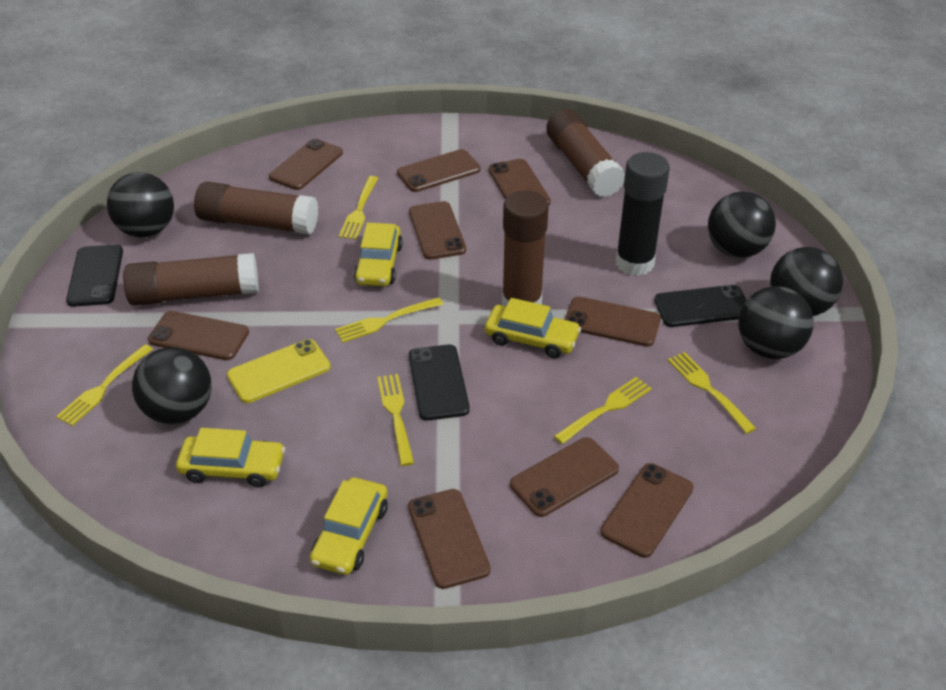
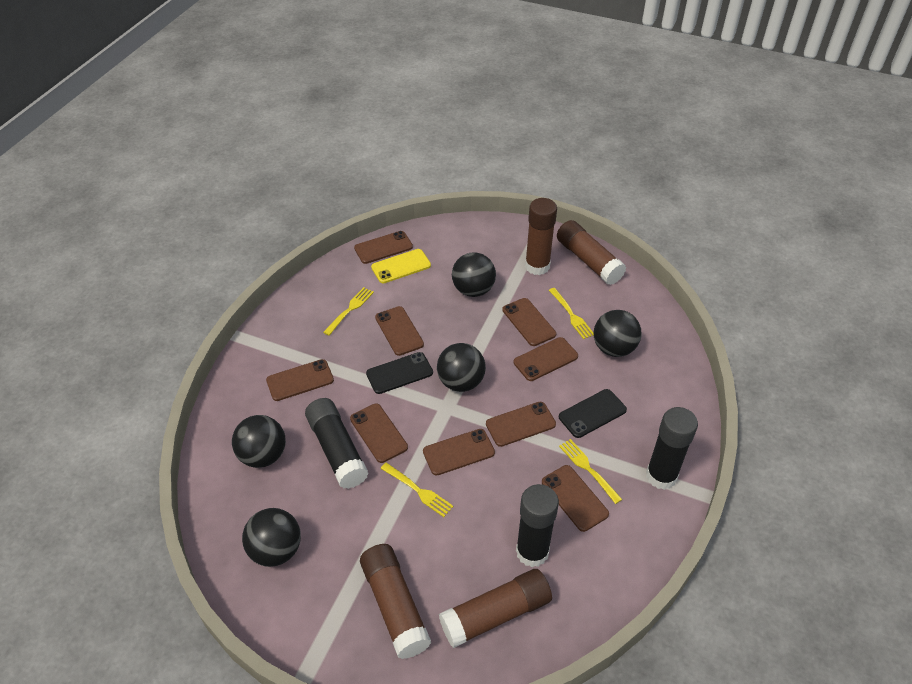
black glue stick: [616,152,670,276] = 1 -> [305,398,369,489] [516,484,559,567] [646,407,698,490] = 3
black phone: [66,245,123,307] [409,345,470,421] [654,285,747,327] = 3 -> [366,352,433,394] [559,389,627,438] = 2
yellow car: [176,428,285,487] [310,477,388,575] [354,223,403,286] [485,298,581,358] = 4 -> none = 0
yellow fork: [56,344,153,426] [335,297,443,343] [339,176,378,240] [377,374,414,466] [554,377,652,444] [668,352,757,434] = 6 -> [323,287,374,336] [380,462,454,517] [549,288,594,339] [559,439,622,504] = 4

